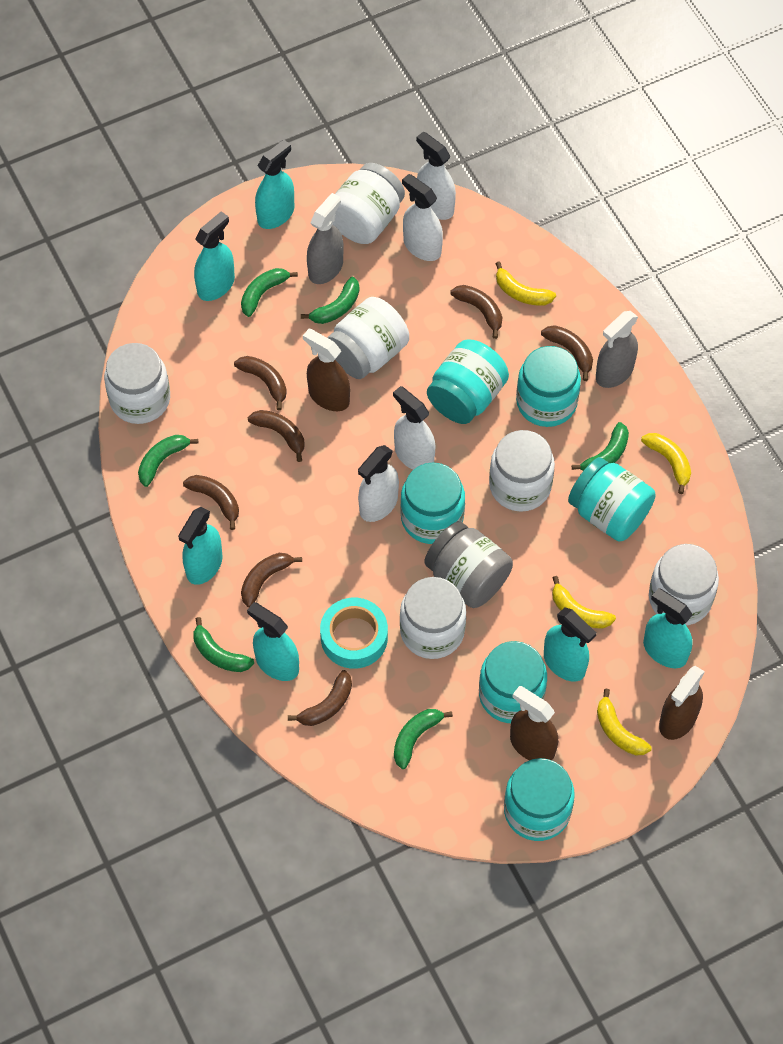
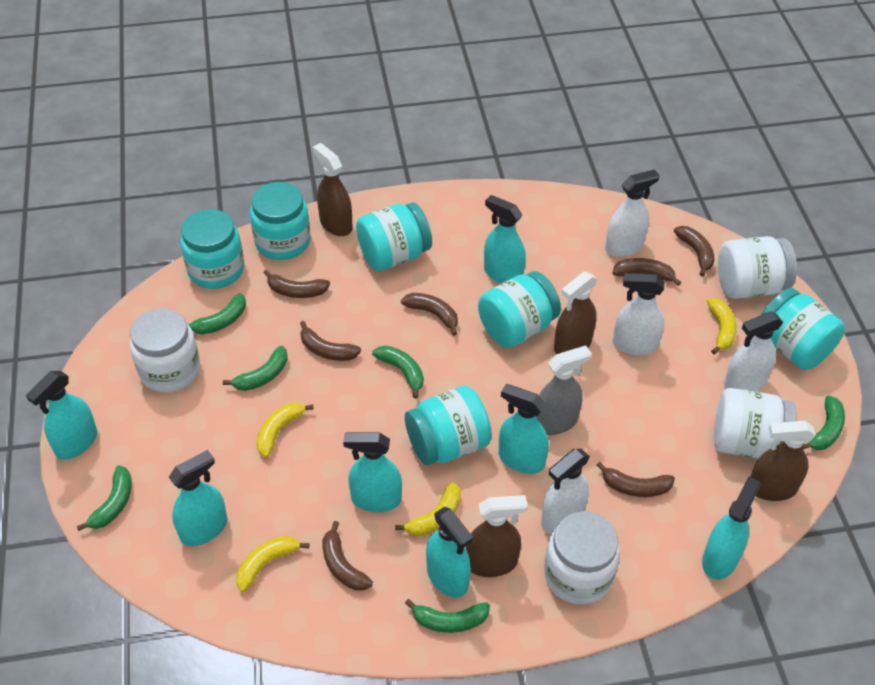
brown spray bottle: [303,329,350,411] [510,686,558,760] [659,666,705,740] = 3 -> [313,143,353,236] [466,495,528,577] [554,272,597,354] [751,421,816,501] = 4
grey jar: [424,521,513,608] = 1 -> none = 0
grey spray bottle: [307,193,344,284] [596,311,638,388] = 2 -> [536,345,591,435] = 1
turquoise spray bottle: [178,507,223,585] [194,211,235,301] [247,602,299,681] [255,140,294,229] [544,607,597,682] [643,588,693,668] = 6 -> [26,371,97,460] [169,450,227,546] [343,432,402,512] [426,507,473,597] [484,195,526,284] [499,384,549,474] [702,476,761,580] = 7
turquoise tape: [320,598,388,669] = 1 -> none = 0
white jar: [104,343,170,424] [327,297,409,379] [332,163,405,244] [400,577,466,659] [489,430,555,512] [649,544,719,626] = 6 -> [130,308,200,392] [544,511,620,604] [714,388,797,458] [718,236,797,299] = 4

